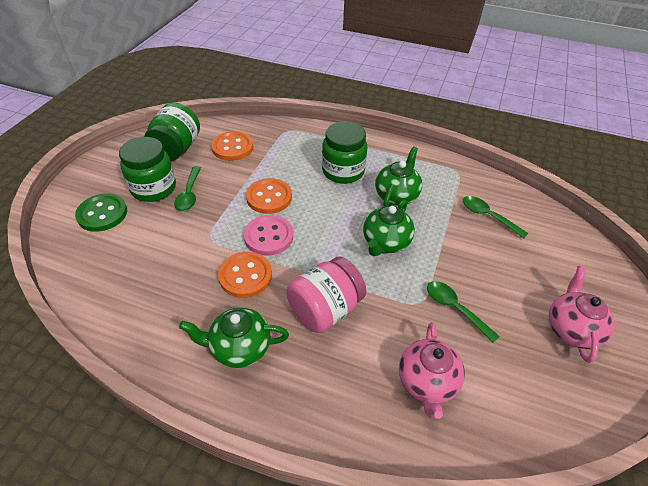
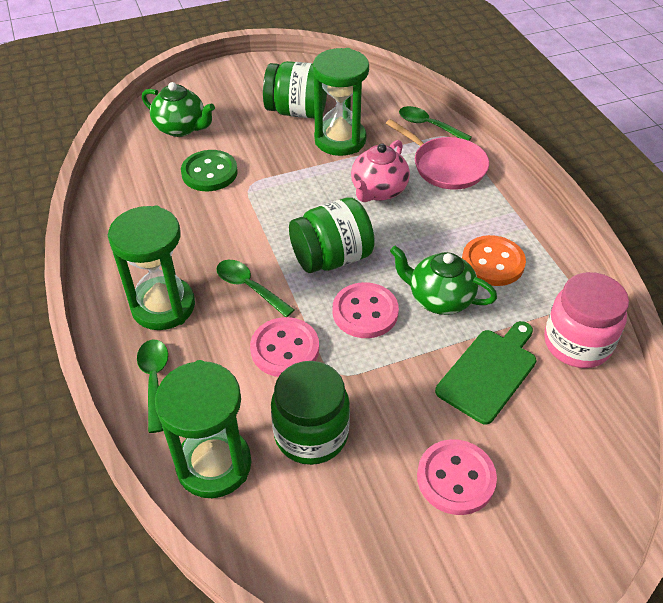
green cutting board: none = 0 -> [435,321,536,425] = 1
green hourglass: none = 0 -> [108,206,195,330] [155,360,252,498] [313,48,369,156] = 3
green teapot: [179,307,289,368] [363,199,415,256] [375,147,422,207] = 3 -> [142,82,215,137] [390,246,497,315] = 2
orange button: [211,131,253,161] [218,252,272,298] [246,178,292,214] = 3 -> [462,235,526,286] = 1
pink button: [244,215,293,256] = 1 -> [250,317,319,377] [333,282,399,338] [417,439,497,515] = 3
pink pan: none = 0 -> [386,119,489,190] = 1
pink teapot: [399,322,465,419] [549,266,615,363] = 2 -> [351,140,410,202] = 1

